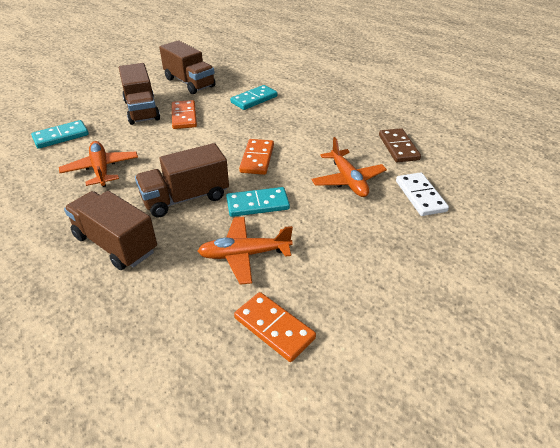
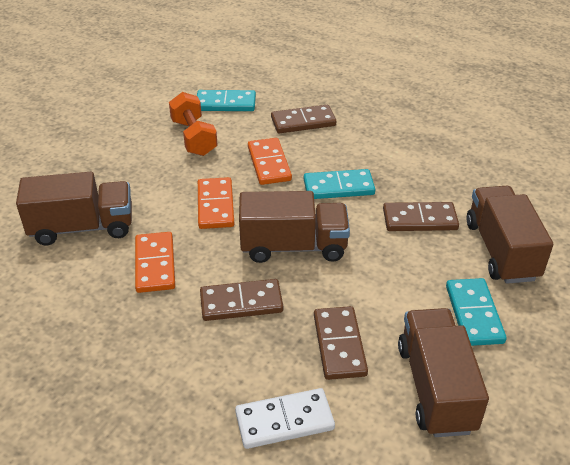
brown domino: [379,128,421,162] = 1 -> [200,279,283,321] [271,105,336,133] [314,306,368,380] [383,202,459,231] = 4
orange dumbbell: none = 0 -> [169,92,218,156] = 1
orange plane: [59,141,138,187] [198,217,293,285] [312,137,387,197] = 3 -> none = 0

